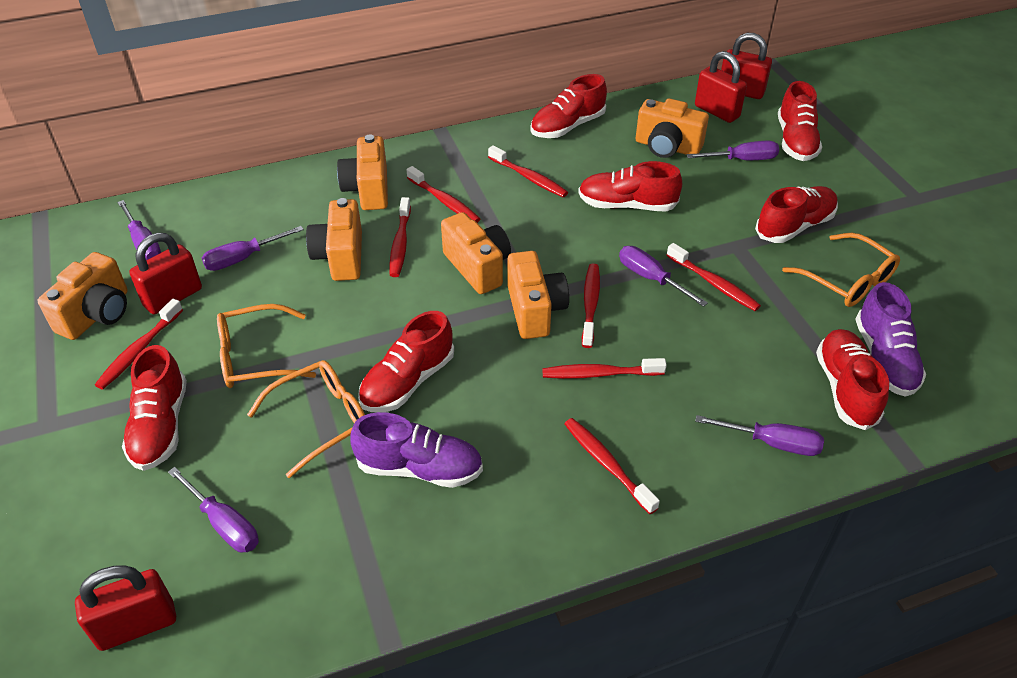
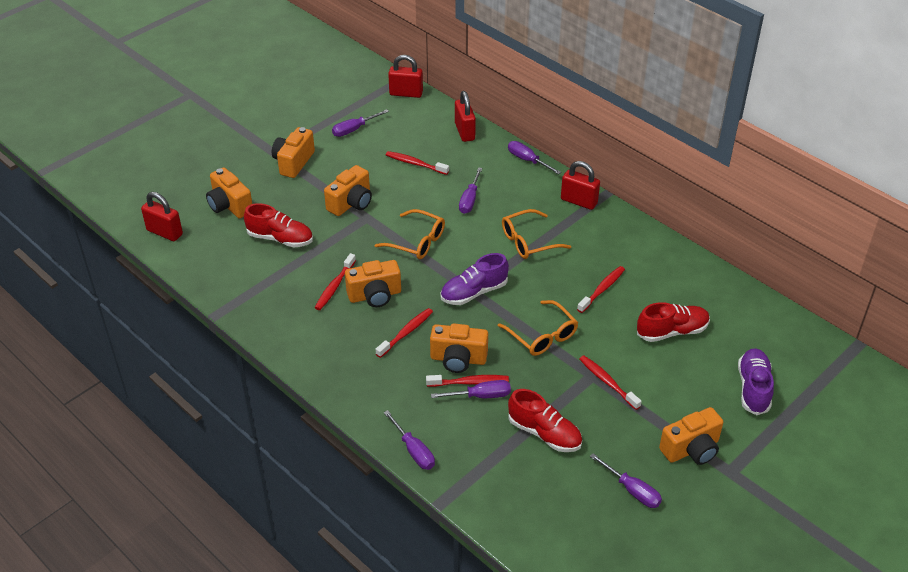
red shoe: [122,345,187,471] [358,311,454,412] [530,74,607,138] [578,161,682,211] [755,186,838,243] [778,81,822,161] [816,329,889,430] = 7 -> [244,203,313,247] [508,389,582,452] [637,302,710,342] = 3
red toothbrush: [95,299,183,390] [390,197,411,277] [406,166,480,223] [488,145,568,197] [542,358,667,379] [565,418,660,514] [582,264,600,348] [666,243,761,311] = 8 -> [315,253,356,310] [376,308,433,358] [386,151,449,175] [426,375,509,387] [577,266,625,313] [579,356,642,410] = 6

